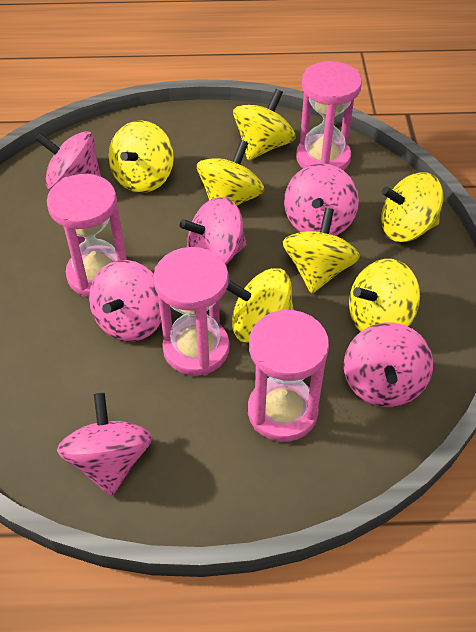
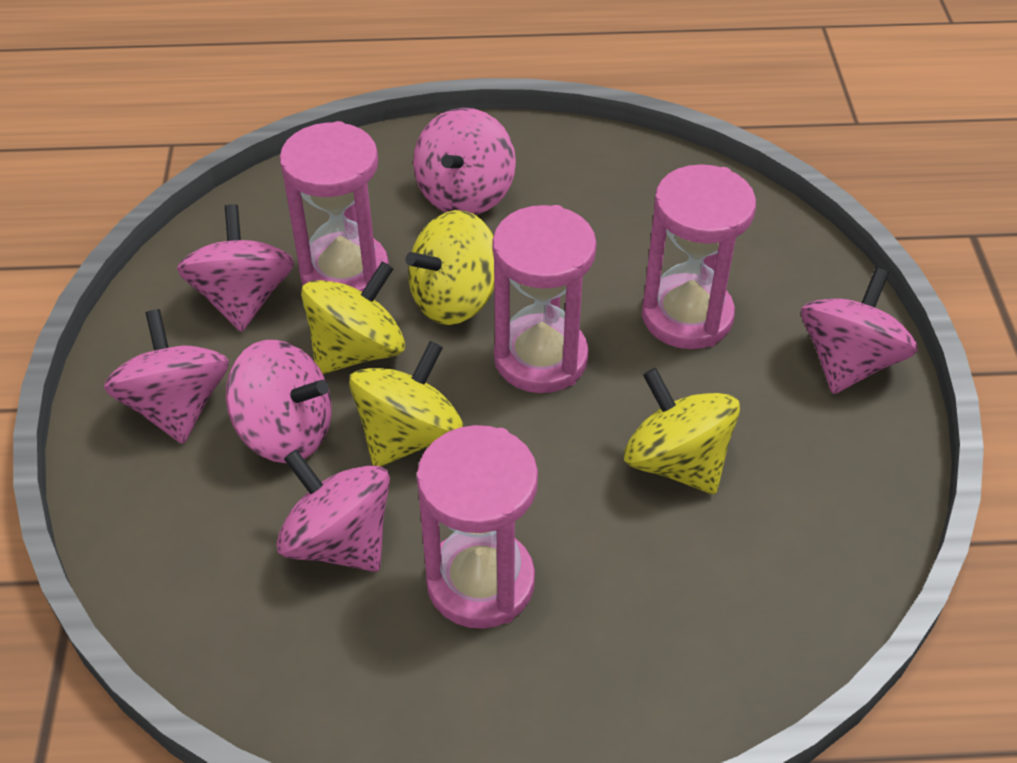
yellow spinning top: [109,120,174,193] [197,140,264,206] [226,268,294,343] [233,89,295,161] [283,208,360,294] [349,259,420,332] [381,172,443,242] = 7 -> [301,261,405,374] [349,341,463,467] [406,210,494,325] [624,368,740,494] = 4

